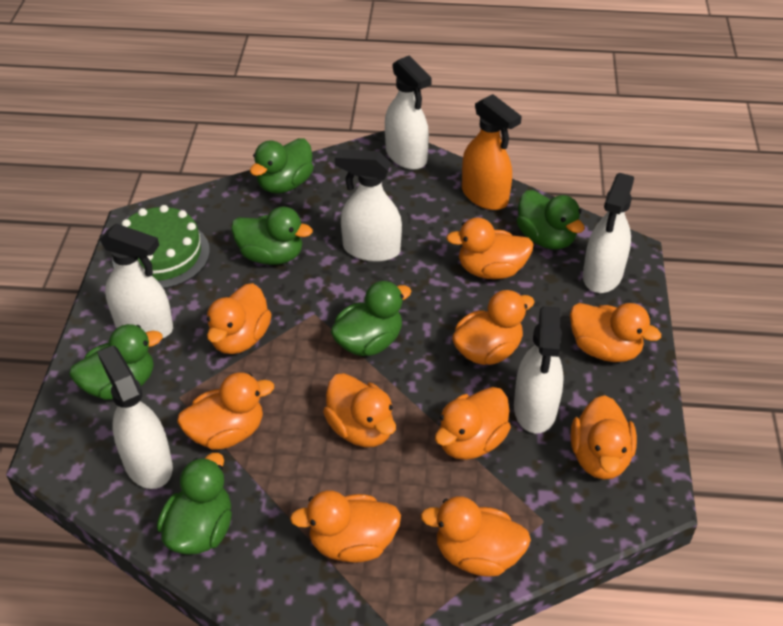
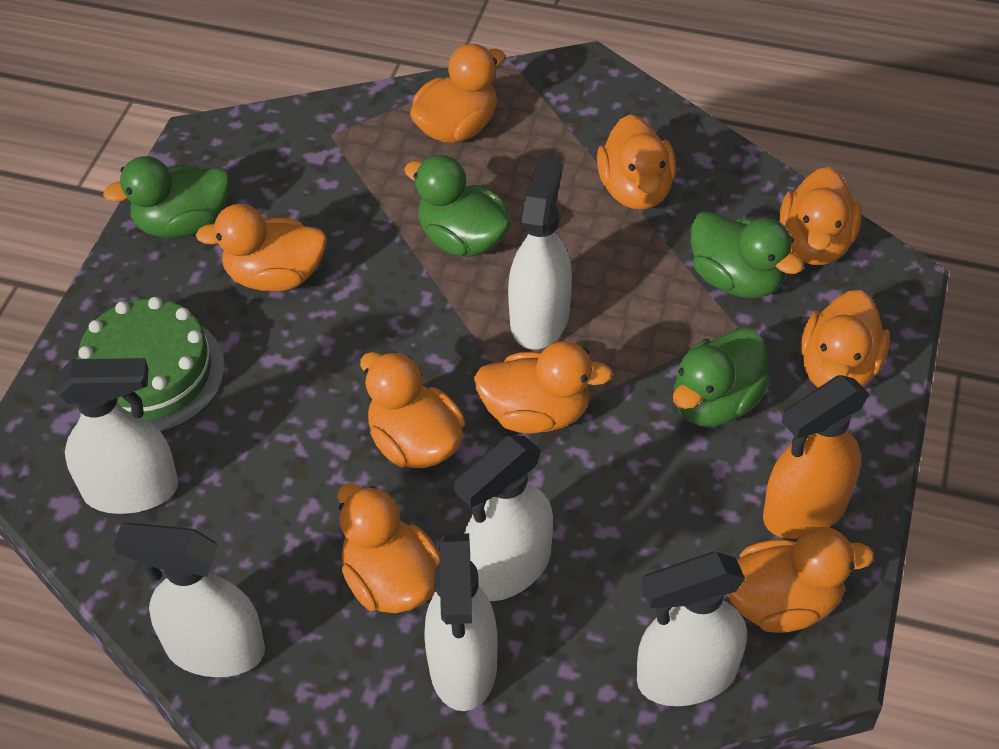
green duck: [69,324,163,400] [157,453,232,555] [231,207,313,265] [250,138,314,193] [330,281,412,356] [516,190,585,249] = 6 -> [103,156,230,238] [404,155,511,257] [673,328,770,427] [691,211,804,298] = 4
orange duck: [177,372,274,450] [207,283,272,354] [290,490,401,562] [323,373,396,447] [421,496,531,576] [435,387,511,460] [446,218,534,279] [452,290,535,365] [570,303,661,362] [571,395,637,480] = 10 -> [196,204,327,291] [337,483,440,613] [360,351,465,468] [410,44,505,143] [474,341,613,433] [597,114,676,210] [727,527,874,633] [780,167,862,265] [801,290,890,388] = 9

